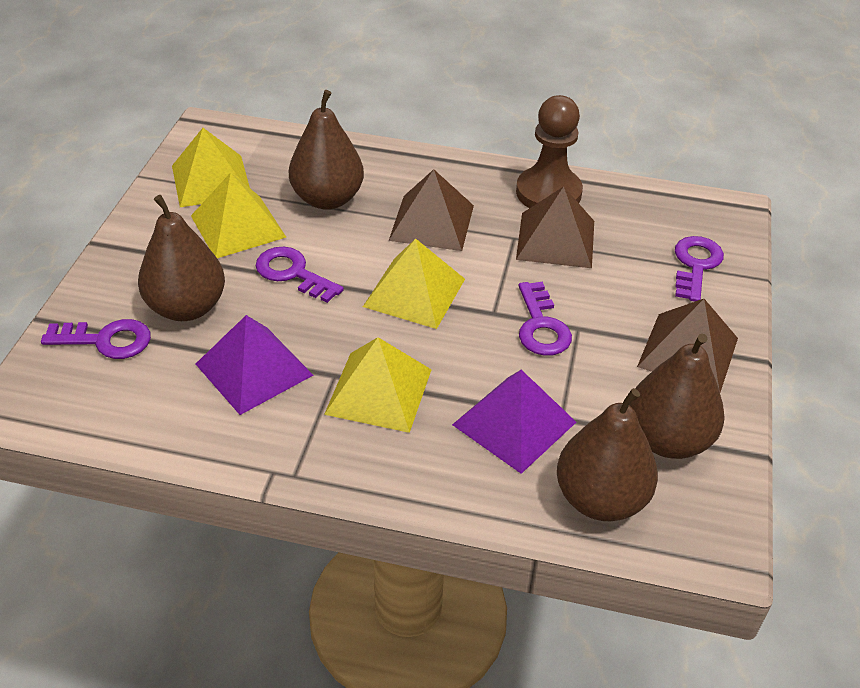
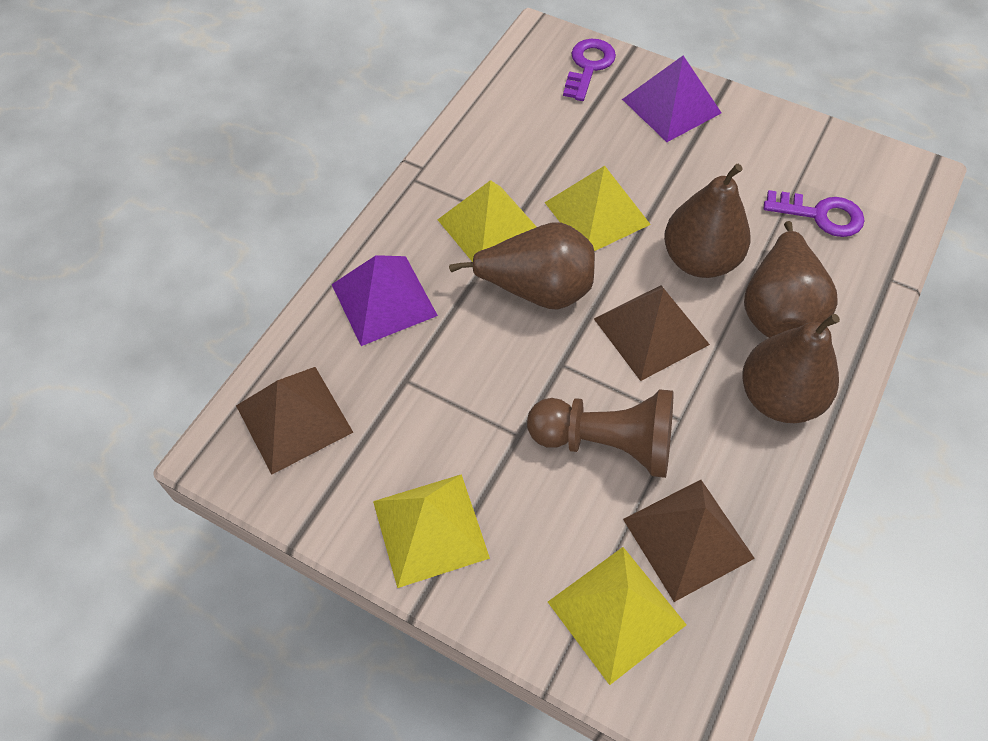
purple key: [41,319,151,359] [255,247,344,303] [519,282,572,356] [675,236,724,302] = 4 -> [563,39,616,101] [764,190,865,237] = 2

